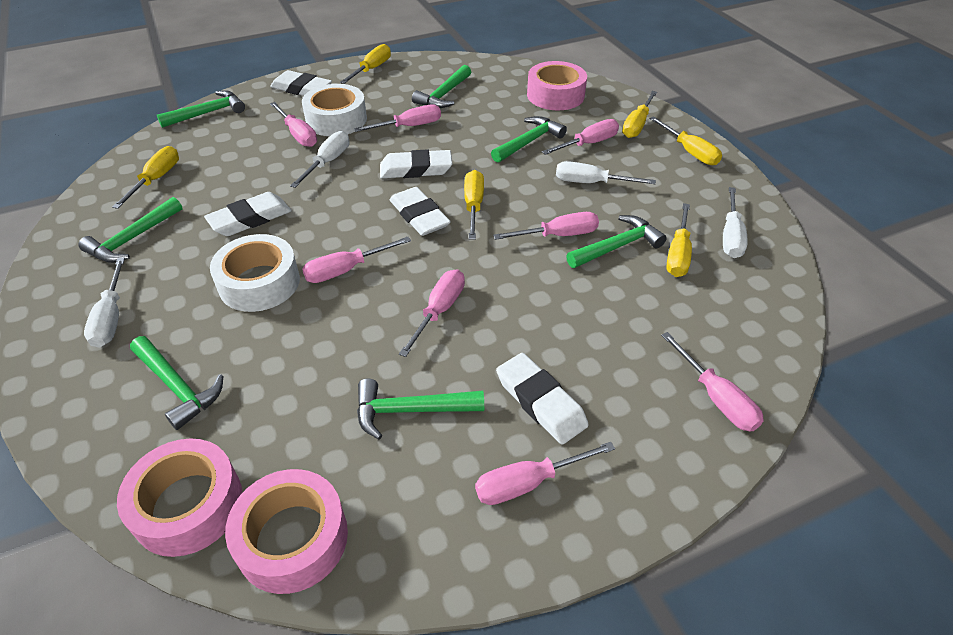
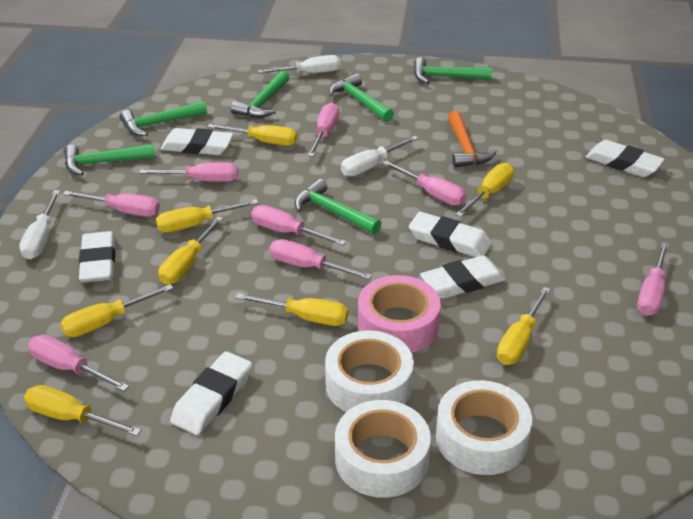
green hammer: [78,197,182,263] [130,336,223,430] [157,90,245,128] [357,378,484,440] [412,65,471,108] [491,116,567,163] [566,215,667,268] = 7 -> [64,144,155,176] [120,101,207,136] [231,71,289,118] [294,179,382,234] [329,73,394,122] [414,57,492,84] = 6
orange hammer: none = 0 -> [448,111,497,168] = 1
pink tape: [117,439,242,557] [225,469,348,594] [527,61,587,110] = 3 -> [358,275,441,353] = 1
white eraser: [204,192,292,236] [270,70,332,96] [380,149,453,178] [390,187,451,236] [496,353,589,445] = 5 -> [79,231,115,283] [160,128,233,155] [170,351,252,435] [409,212,492,257] [420,255,506,299] [586,140,665,177] = 6
white screwdriver: [84,258,125,347] [290,131,349,188] [556,161,656,184] [723,187,748,258] = 4 -> [19,190,60,259] [258,55,341,73] [341,136,419,176] = 3
white tape: [210,234,300,312] [302,84,367,136] = 2 -> [325,330,414,412] [335,400,431,498] [436,380,532,475] = 3
yellow screwdriver: [112,146,179,209] [340,44,391,84] [464,170,484,240] [622,91,657,138] [649,116,722,165] [666,203,692,277] = 6 -> [24,385,141,436] [60,284,173,337] [156,199,258,233] [159,216,223,285] [208,124,297,146] [235,293,348,326] [455,163,514,217] [497,287,551,365] = 8

